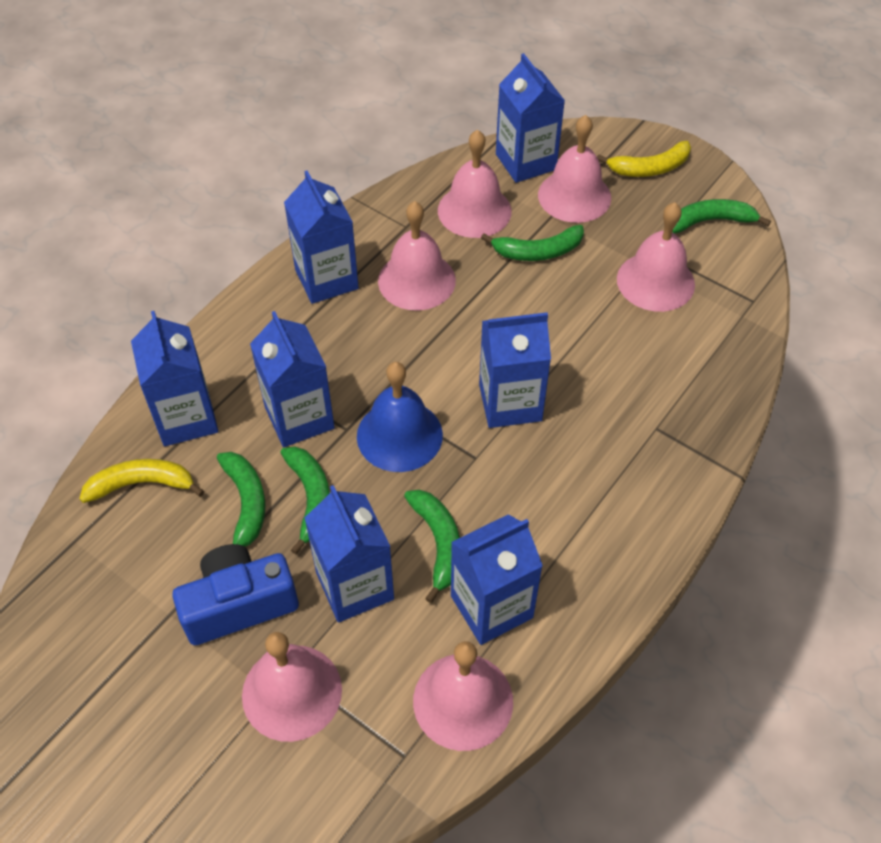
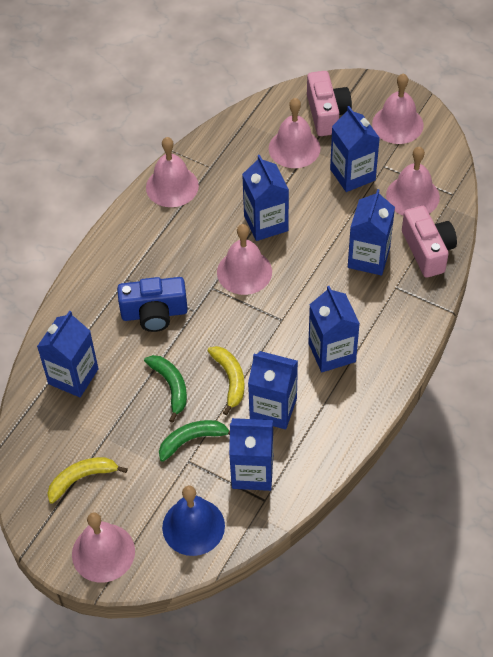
green banana: [217,452,266,547] [280,446,330,554] [404,490,460,603] [481,225,584,261] [672,199,771,234] = 5 -> [144,355,187,423] [159,420,230,462] = 2
pink camera: none = 0 -> [307,71,352,136] [402,206,457,278] = 2

